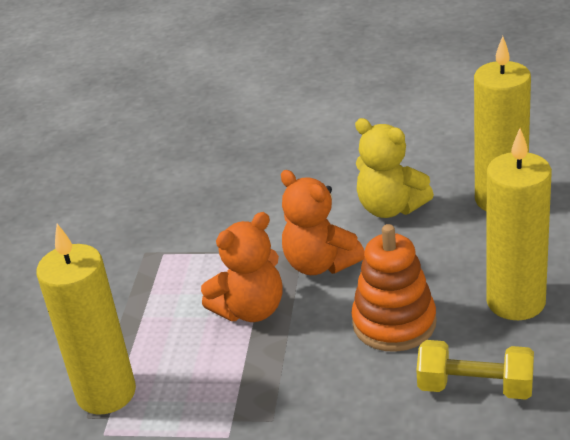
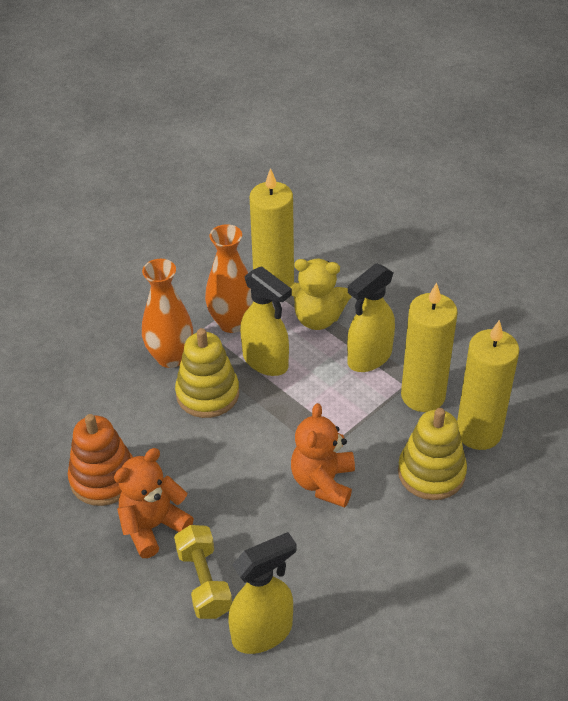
orange vase: none = 0 -> [142,259,193,368] [205,224,253,333] = 2
yellow spray bottle: none = 0 -> [229,532,297,654] [240,266,292,376] [347,263,395,372] = 3
yellow stacking toy: none = 0 -> [175,328,239,418] [398,408,467,500] = 2

